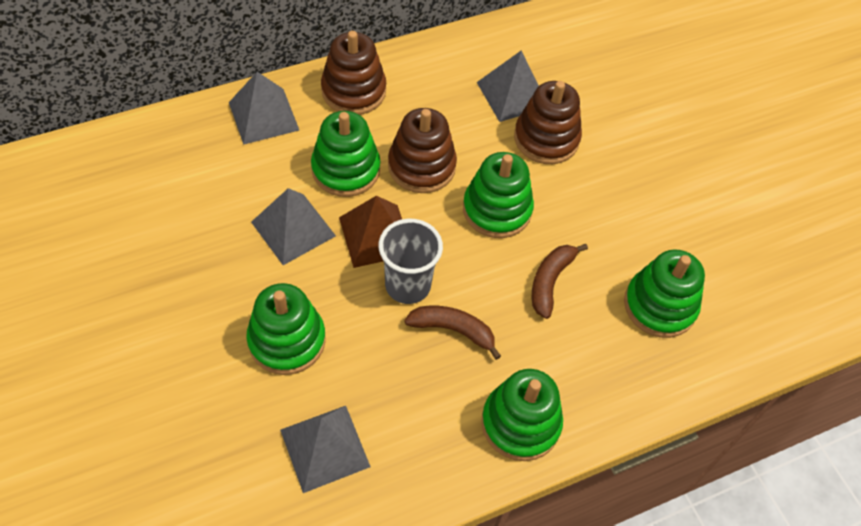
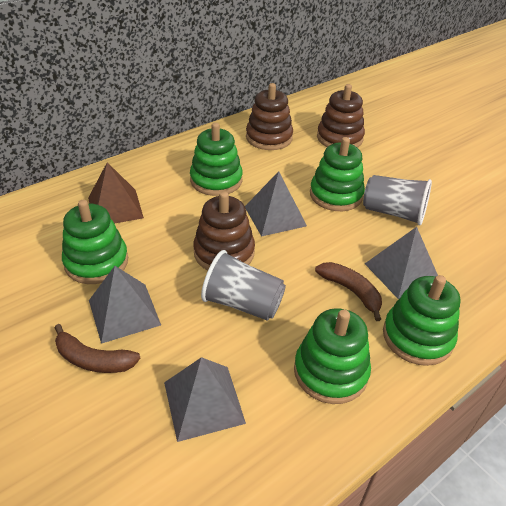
grey cup: [378,219,443,304] = 1 -> [201,250,286,321] [363,175,432,226] = 2

